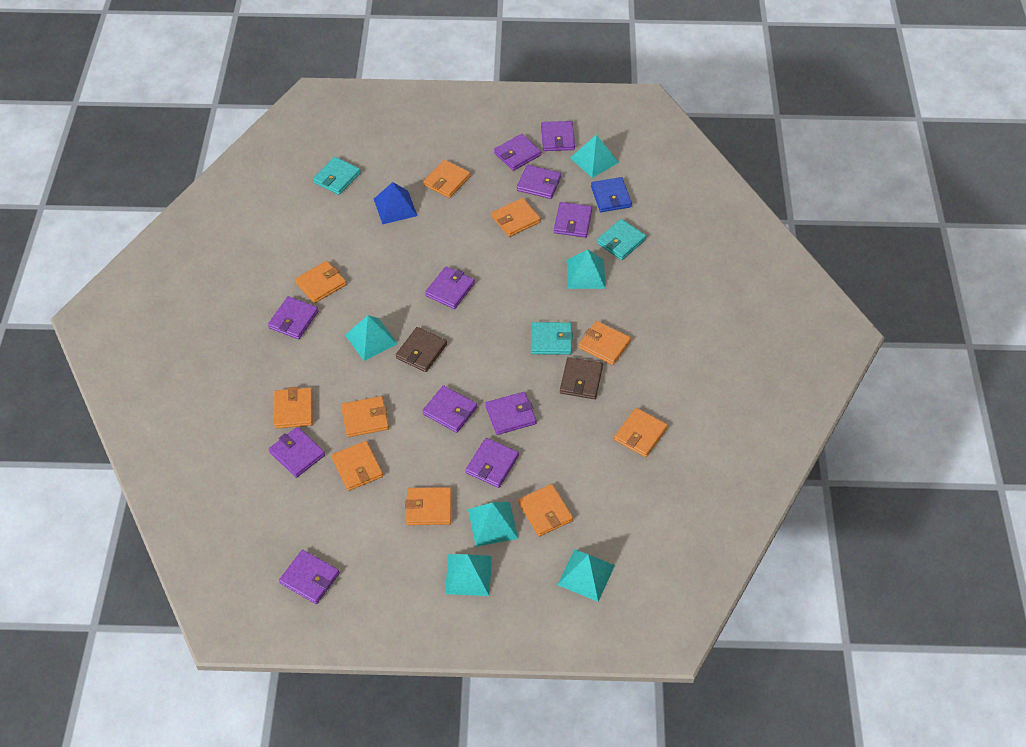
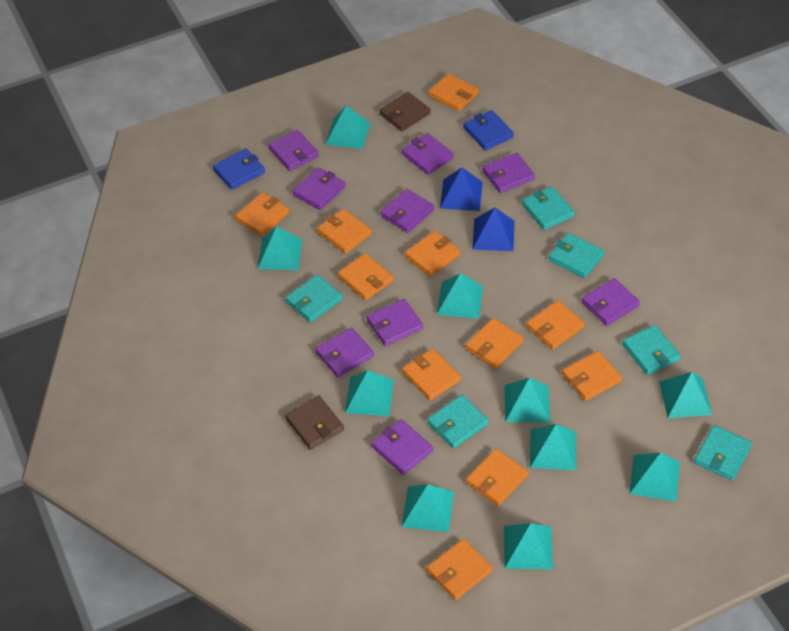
blue pyramid: [374,182,418,224] = 1 -> [440,167,483,211] [472,208,515,251] = 2
blue wallet: [591,177,632,212] = 1 -> [213,148,265,190] [463,110,514,150] = 2
orange wallet: [274,387,313,429] [295,261,346,303] [332,441,383,491] [341,396,389,437] [405,487,452,525] [423,160,471,198] [492,198,541,237] [518,484,573,536] [579,321,631,365] [614,408,668,457] = 10 -> [235,192,289,236] [317,209,372,254] [337,253,394,300] [402,349,461,401] [405,231,460,277] [427,539,493,600] [428,73,479,112] [465,318,523,369] [466,449,528,506] [526,300,585,350] [562,351,622,401] = 11
purple wallet: [268,296,319,339] [269,427,325,478] [279,550,340,604] [423,385,477,433] [425,266,475,309] [466,438,519,488] [485,392,537,435] [494,134,541,171] [517,165,561,199] [541,121,575,151] [554,202,592,238] = 11 -> [268,130,319,171] [292,167,346,210] [315,327,374,377] [366,299,423,346] [371,419,433,475] [380,189,434,233] [402,133,454,175] [483,153,535,193] [581,278,640,326] = 9
turquoise pyramid: [345,315,398,361] [445,554,492,596] [468,502,518,547] [558,549,615,602] [567,249,606,289] [570,135,619,178] = 6 -> [258,227,302,270] [325,106,370,149] [345,370,394,416] [402,484,454,532] [437,273,483,319] [504,378,550,423] [504,523,553,569] [530,424,576,470] [629,453,680,501] [659,372,712,418] = 10
turquoise wallet: [313,157,361,195] [531,322,573,355] [597,219,646,260] = 3 -> [285,275,343,323] [427,395,489,449] [522,187,575,230] [549,233,604,278] [622,325,681,375] [694,425,752,481] = 6

